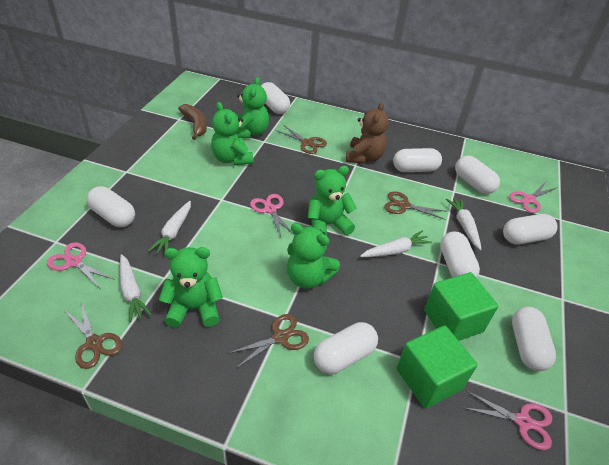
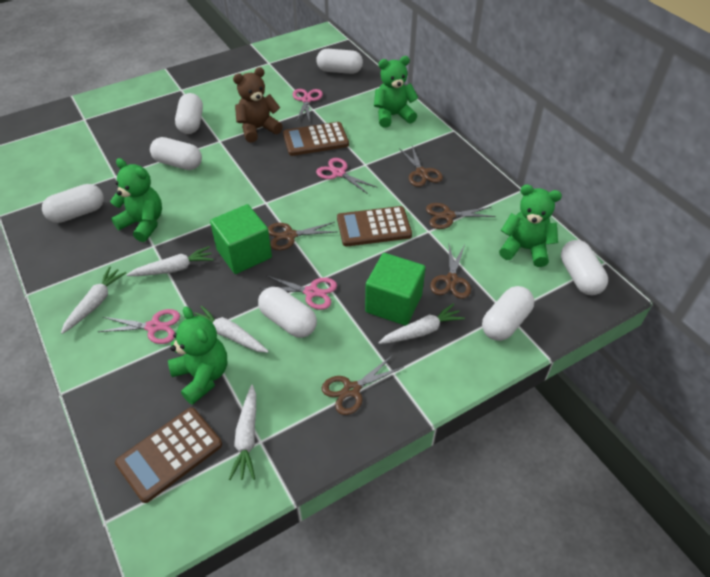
brown banana: [178,104,207,140] = 1 -> none = 0
brown calculator: none = 0 -> [115,407,222,503] [283,122,349,156] [337,206,412,247] = 3
brown scissors: [64,302,123,369] [227,314,309,369] [276,125,327,154] [384,191,447,220] = 4 -> [268,222,336,250] [322,355,404,415] [399,146,443,187] [426,203,496,229] [430,245,471,299] = 5
green teddy bear: [159,247,223,328] [211,102,254,165] [236,77,269,138] [287,223,340,289] [308,166,357,236] = 5 -> [110,158,162,242] [168,306,227,405] [374,56,418,128] [499,184,562,267] = 4
white capsule: [87,186,135,227] [261,82,290,114] [314,322,378,374] [393,148,442,172] [440,232,480,278] [455,156,500,194] [503,214,558,244] [512,307,556,371] = 8 -> [42,184,104,223] [150,137,202,170] [175,93,203,134] [258,287,317,338] [316,49,363,74] [482,286,534,341] [561,240,608,295] = 7
white carrot: [120,254,152,322] [148,201,191,254] [360,230,432,257] [446,198,482,250] = 4 -> [61,267,126,334] [127,246,214,276] [194,306,269,353] [229,385,256,480] [378,303,465,344] = 5

